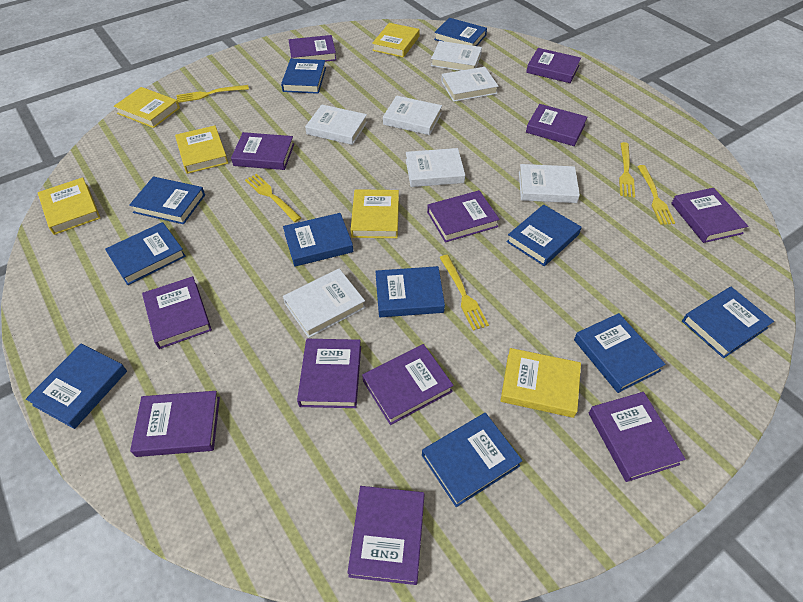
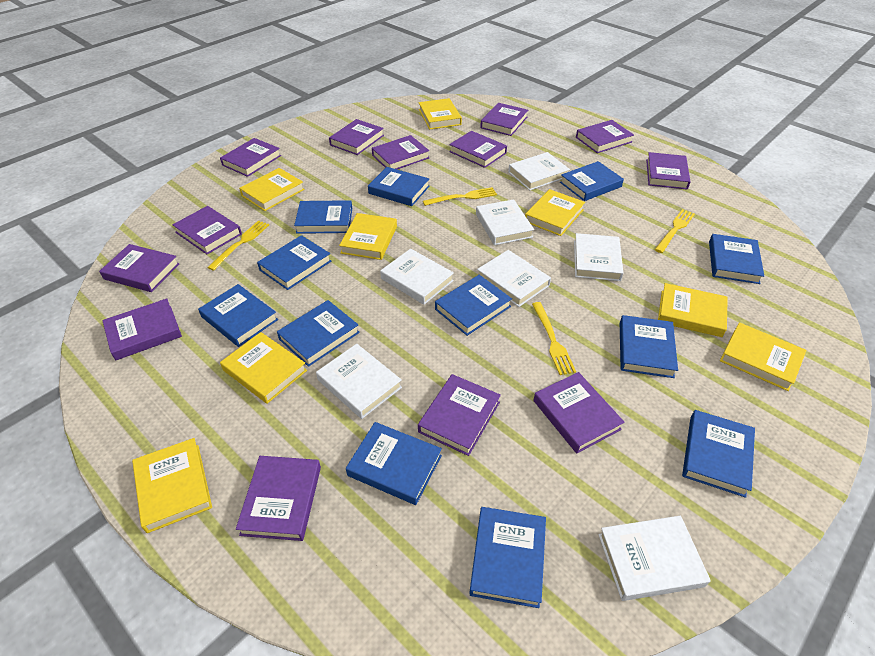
blue book: [26,344,127,429] [105,222,186,285] [129,177,205,224] [281,59,326,94] [283,213,353,267] [375,266,445,317] [422,413,523,507] [434,18,487,46] [507,204,581,266] [574,313,666,393] [682,287,774,358] = 11 -> [198,284,278,347] [257,235,331,290] [277,300,360,367] [294,200,352,234] [346,422,442,505] [368,167,429,206] [435,275,512,336] [469,507,546,608] [560,161,624,201] [620,315,678,378] [682,410,755,498] [709,234,764,284] = 12
purple book: [130,391,220,457] [142,276,212,349] [231,132,294,170] [289,35,337,62] [297,339,361,408] [347,486,425,585] [362,344,454,425] [427,190,500,242] [526,48,581,83] [526,104,587,146] [589,392,686,482] [671,188,748,243] = 12 -> [99,244,179,292] [102,298,182,360] [172,206,242,254] [220,138,281,177] [236,456,321,541] [329,119,384,155] [372,135,429,169] [418,374,501,456] [449,131,507,168] [480,103,528,136] [533,372,625,453] [576,120,634,153] [646,152,691,189] = 13
yellow book: [38,177,100,235] [114,87,180,128] [175,126,228,174] [350,189,399,238] [372,23,420,58] [500,348,581,418] = 6 -> [132,438,212,533] [220,332,307,404] [239,168,305,211] [339,213,397,260] [419,98,462,129] [525,189,585,236] [658,283,728,337] [720,322,806,391] = 8
yellow fork: [177,85,249,103] [245,174,301,222] [439,255,489,331] [619,142,635,198] [637,165,675,225] = 5 -> [207,220,269,271] [423,187,497,206] [532,302,576,375] [655,209,695,253] = 4

